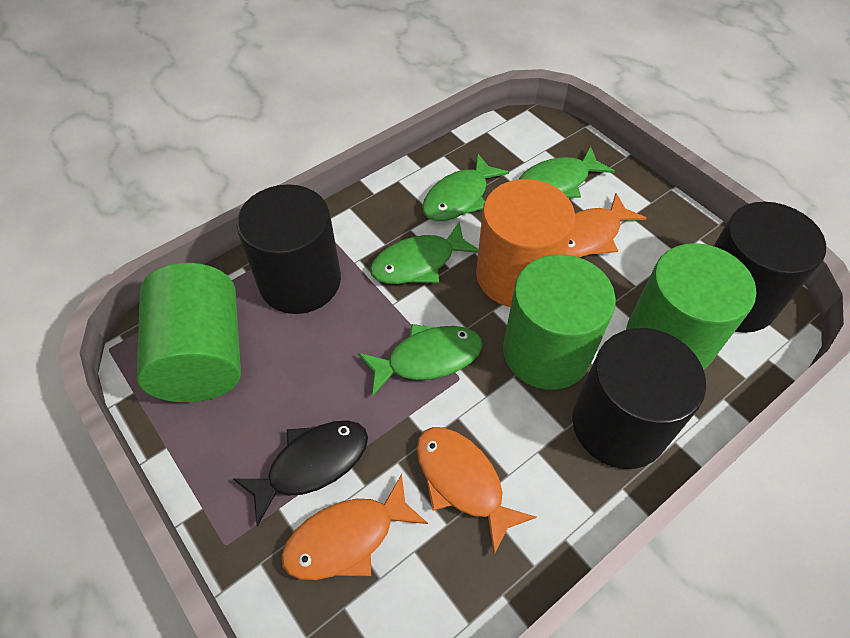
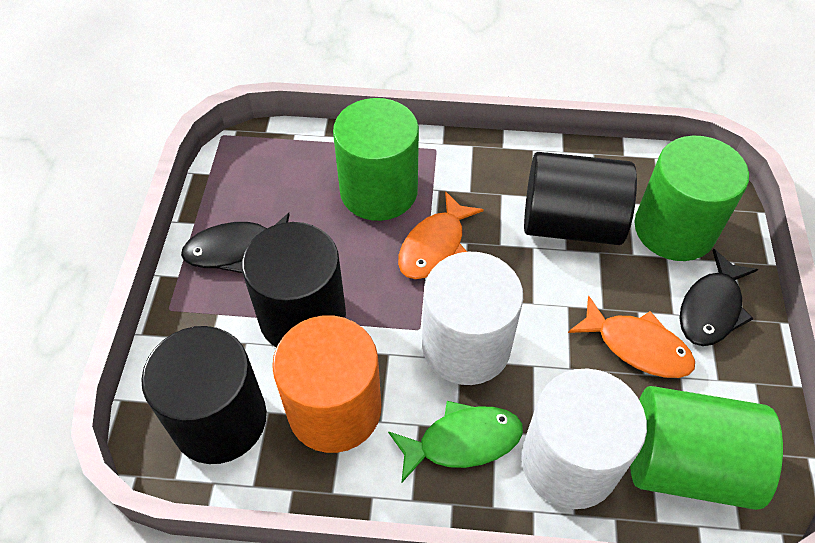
black fish: [233,420,368,527] = 1 -> [181,213,290,273] [679,249,758,346] = 2
green fish: [358,324,482,397] [370,222,479,284] [422,154,509,221] [519,146,615,198] = 4 -> [388,401,523,482] = 1
orange fish: [281,474,428,580] [416,427,536,555] [566,193,646,258] = 3 -> [398,191,484,279] [568,296,695,378] = 2
white cylinder: none = 0 -> [422,252,523,385] [521,369,647,509] = 2

